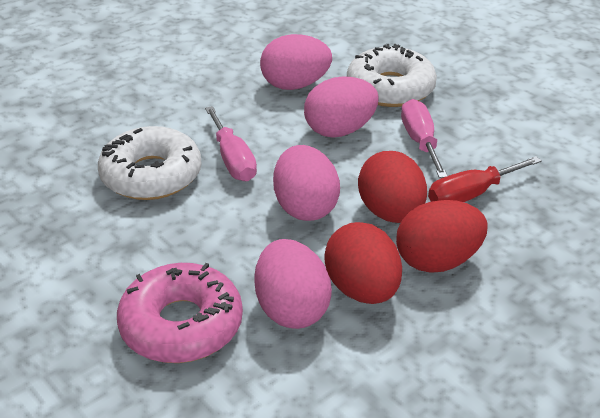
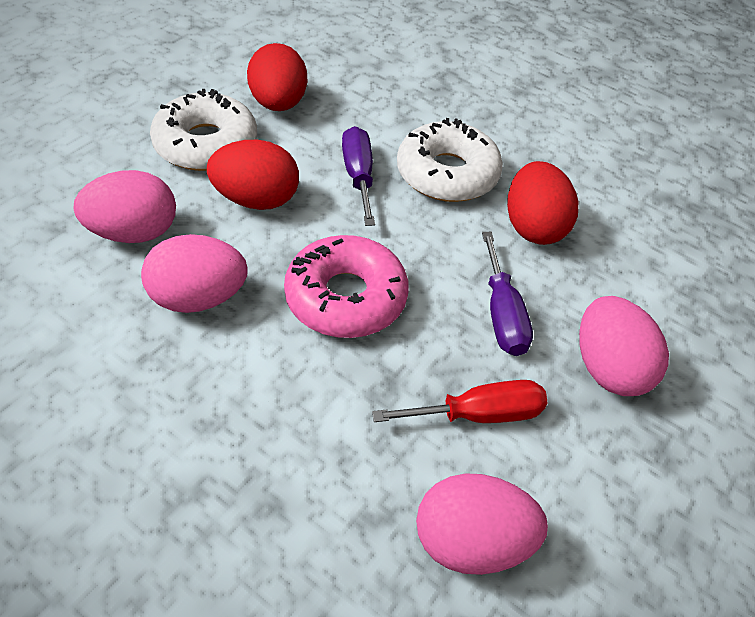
pink screwdriver: [205,106,257,181] [401,99,448,178] = 2 -> none = 0
purple screwdriver: none = 0 -> [342,126,375,226] [482,232,533,356] = 2

